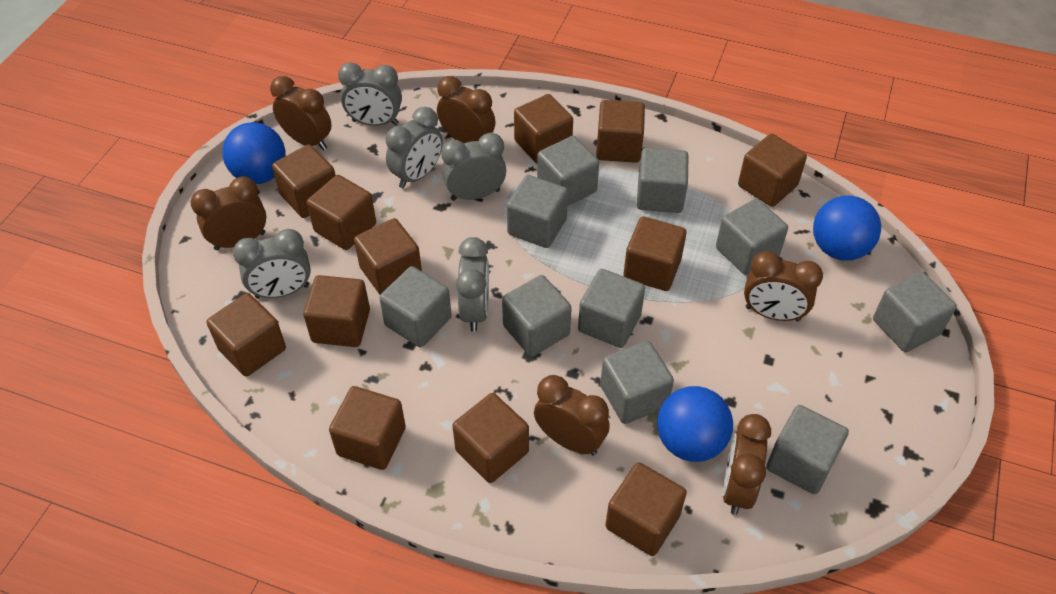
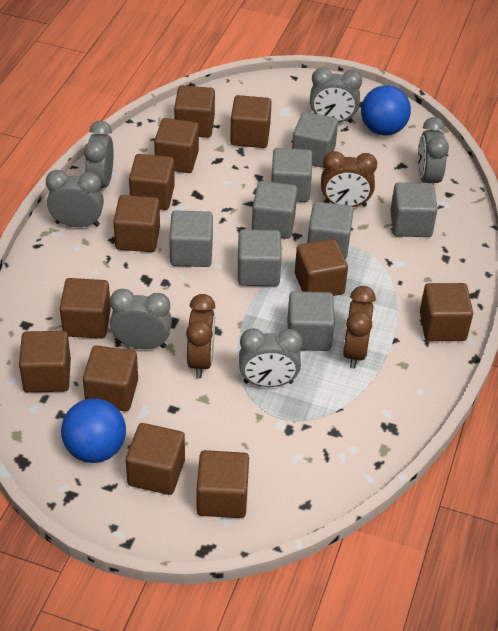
blue ball: [222,122,286,184] [657,386,733,462] [813,195,881,261] = 3 -> [61,398,126,463] [361,85,411,135] = 2
brown clock: [190,176,267,250] [270,76,332,150] [437,76,495,143] [534,375,610,455] [722,414,771,515] [744,251,823,321] = 6 -> [186,294,216,378] [321,151,377,207] [343,286,376,369] = 3
grey clock: [233,229,311,299] [338,62,402,126] [386,107,443,188] [441,133,506,201] [456,237,489,332] = 5 -> [46,170,104,227] [84,121,113,190] [110,289,172,349] [239,329,302,387] [310,67,362,123] [418,117,449,185] = 6
grey cube: [379,266,452,347] [502,275,572,357] [507,175,568,248] [537,136,599,206] [578,269,645,348] [600,341,674,424] [637,148,689,213] [716,198,788,275] [766,405,849,494] [873,272,957,352] = 10 -> [169,210,213,267] [238,230,282,286] [252,181,297,239] [271,148,312,202] [287,291,335,351] [292,112,338,168] [307,202,353,259] [390,183,438,237] = 8

